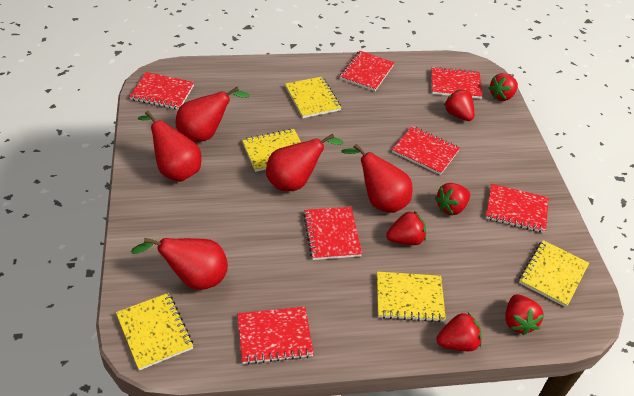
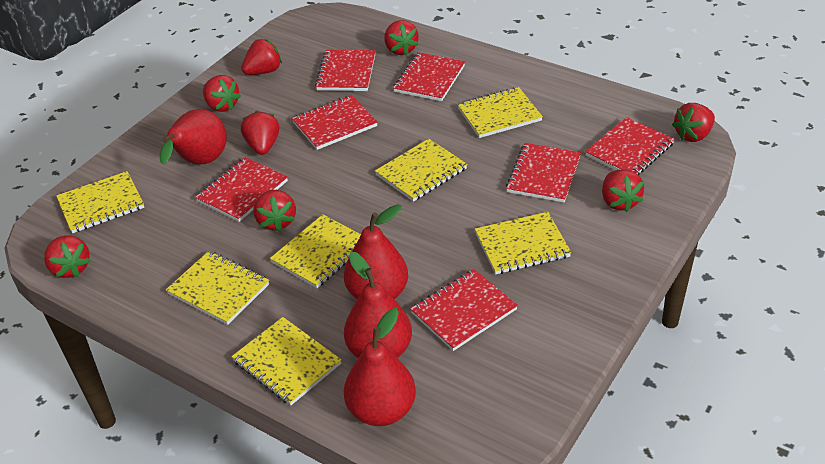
red pear: [130,238,228,290] [138,111,202,182] [176,87,249,142] [266,134,343,191] [341,144,413,213] = 5 -> [160,109,227,164] [344,204,408,299] [344,252,412,358] [344,308,416,426] = 4
red strawberry: [386,211,426,245] [435,183,470,215] [436,313,482,351] [444,89,474,121] [488,73,518,101] [505,294,544,335] = 6 -> [44,236,91,278] [203,75,241,112] [241,39,282,75] [241,111,279,155] [254,190,296,232] [385,20,419,55] [602,170,644,212] [672,103,715,142] = 8
yellow notebook: [116,293,193,370] [242,129,301,172] [285,77,341,118] [377,272,446,322] [519,240,589,307] = 5 -> [56,171,144,233] [166,251,269,325] [232,317,342,406] [270,214,361,288] [375,139,468,202] [457,87,543,138] [475,212,571,274] = 7

